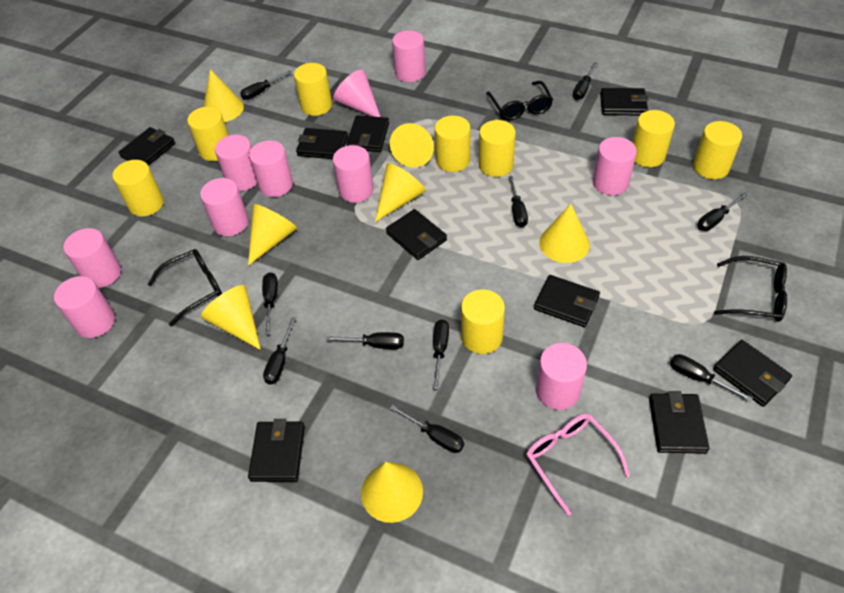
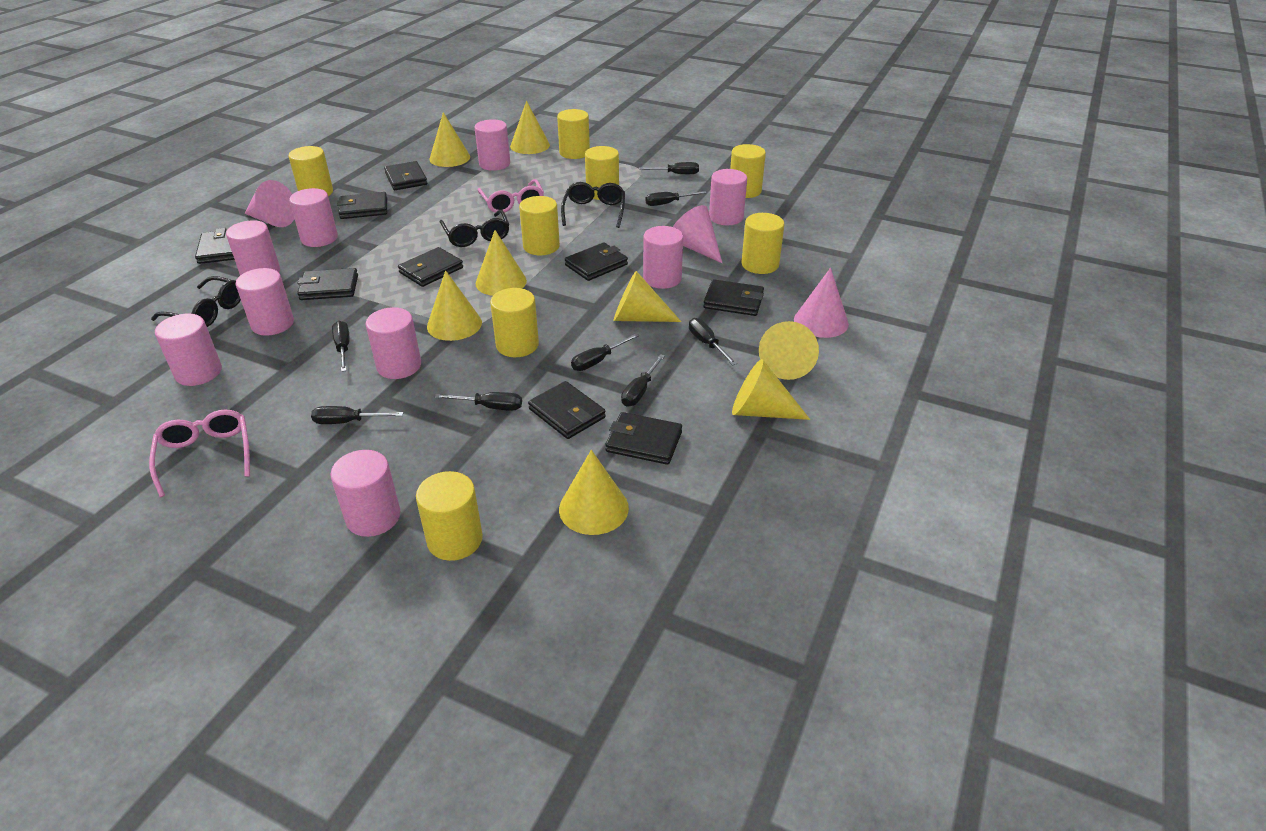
black screwdriver: [240,70,291,100] [262,272,278,335] [263,317,296,384] [326,332,404,349] [390,405,464,453] [433,319,449,389] [508,176,528,227] [573,62,598,100] [670,354,752,402] [698,192,748,231] = 10 -> [311,406,404,424] [332,321,350,372] [435,392,522,411] [571,333,639,371] [621,354,665,407] [639,162,699,174] [645,191,707,206] [689,318,737,365] = 8
pink cone: [333,70,380,117] = 1 -> [244,180,294,227] [673,205,722,263] [794,268,849,338] = 3
pink glasses: [526,414,630,516] = 1 -> [149,409,250,497] [478,179,544,213] = 2
yellow cone: [201,285,261,350] [204,69,244,122] [248,204,297,266] [361,462,423,523] [375,163,426,222] [390,123,434,168] [539,204,590,263] = 7 -> [427,270,482,341] [430,112,470,167] [475,230,527,296] [510,101,550,154] [559,450,629,535] [614,271,681,322] [732,359,810,420] [759,321,819,380] = 8

